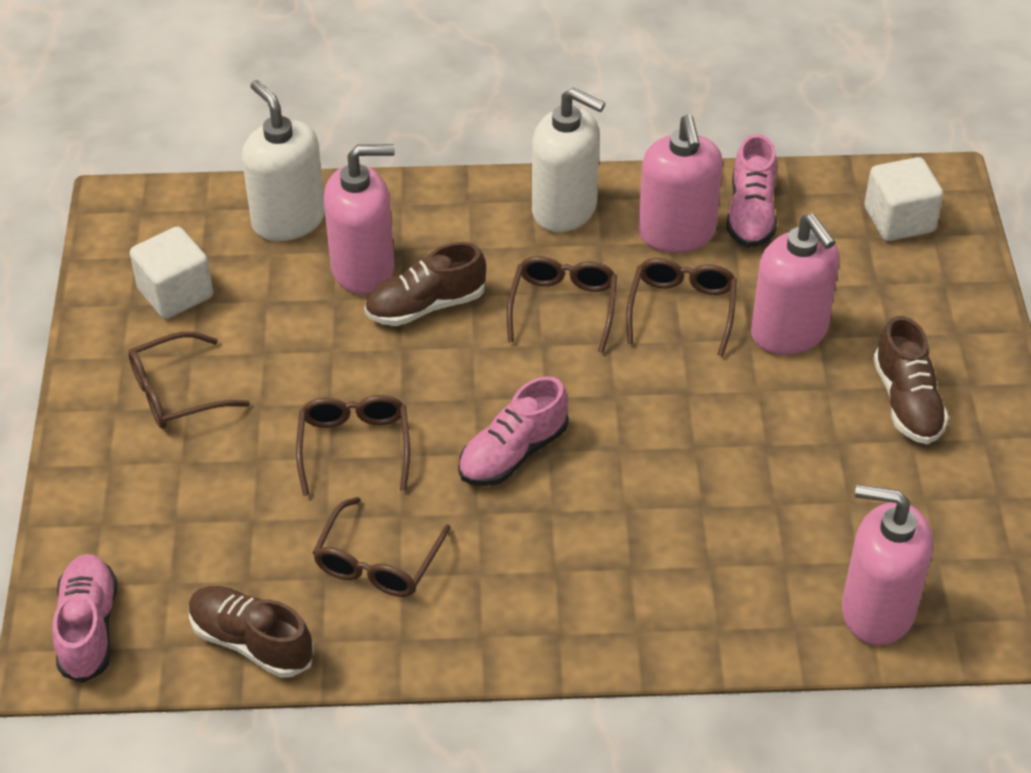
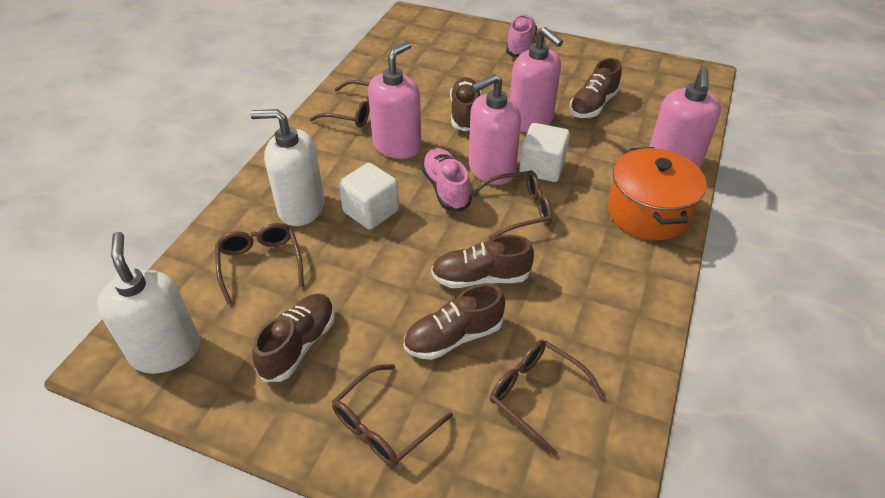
brown shoe: [189,586,314,678] [365,242,486,326] [873,316,949,444] = 3 -> [252,294,335,382] [404,284,505,360] [431,235,534,288] [450,77,481,131] [569,58,622,118] = 5
orange pot: none = 0 -> [608,147,706,240] = 1
pink shoe: [52,554,117,683] [458,376,569,486] [726,134,777,248] = 3 -> [421,148,472,212] [506,14,537,58] = 2

